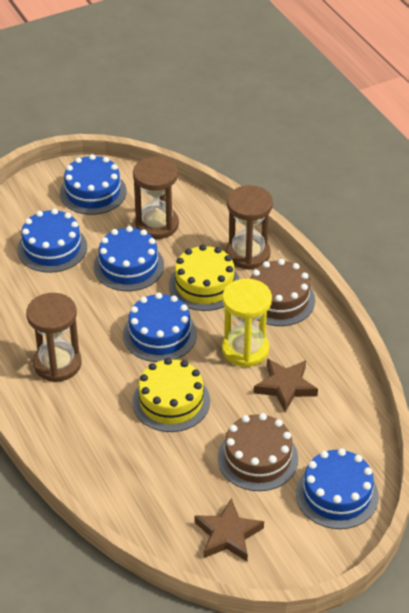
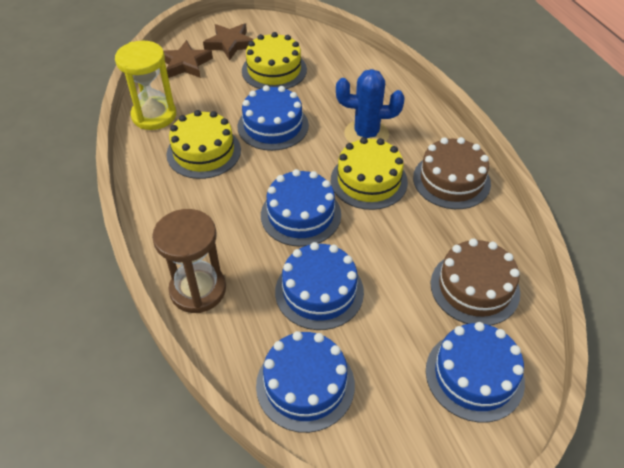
blue cactus: none = 0 -> [336,69,405,143] = 1
brown hourglass: [26,293,82,382] [133,157,179,239] [226,185,273,270] = 3 -> [152,209,226,313] = 1
yellow cake: [132,358,210,432] [169,244,239,311] = 2 -> [166,110,241,179] [242,32,307,89] [331,137,408,210] = 3

